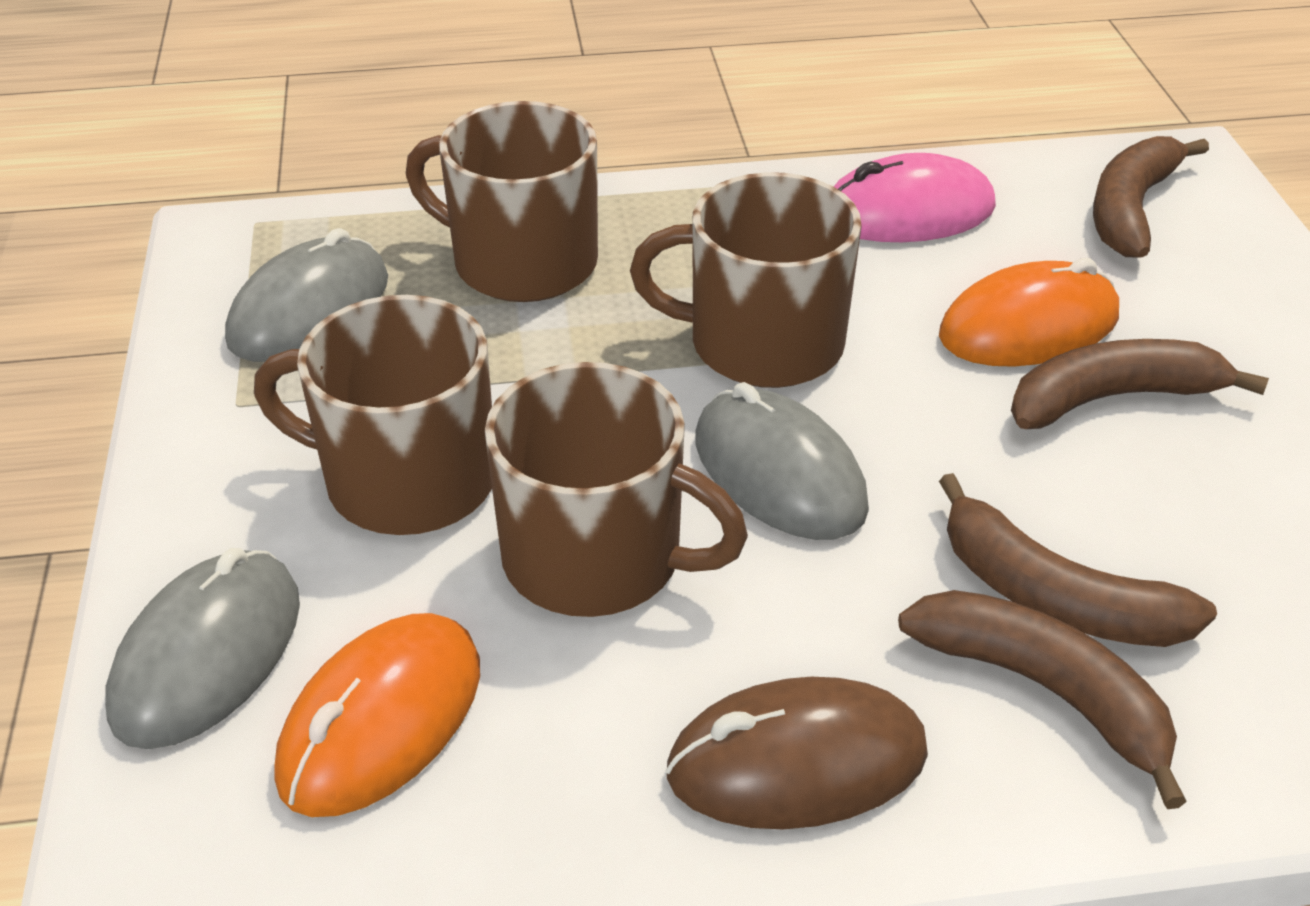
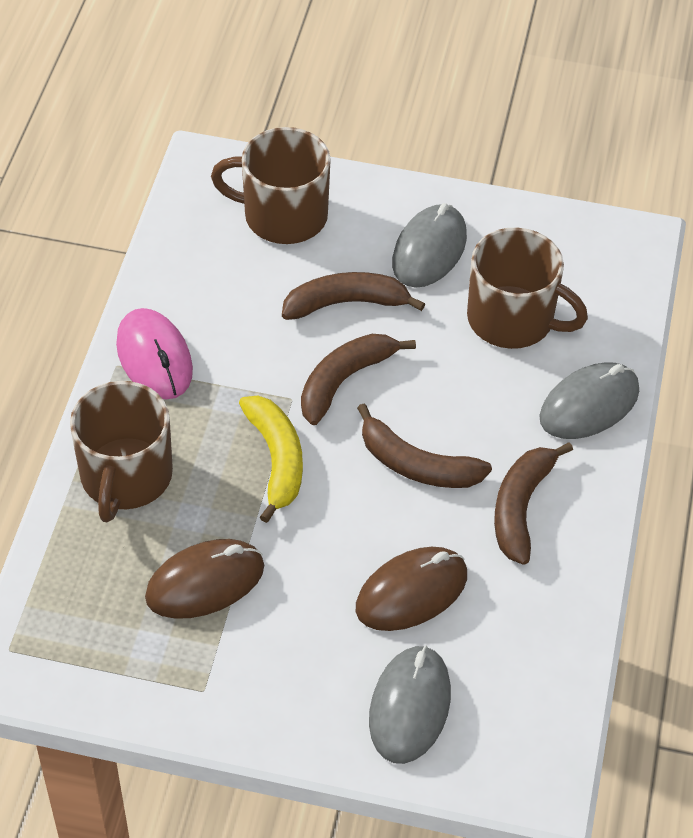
brown mouse: [665,677,928,829] = 1 -> [145,539,264,619] [356,547,467,631] = 2
brown mug: [254,295,492,535] [406,101,598,302] [485,362,748,617] [630,172,862,388] = 4 -> [70,381,173,522] [211,127,331,244] [467,228,588,349] = 3
orange mouse: [275,613,480,817] [939,258,1119,367] = 2 -> none = 0
yellow banana: none = 0 -> [239,396,303,523] = 1

